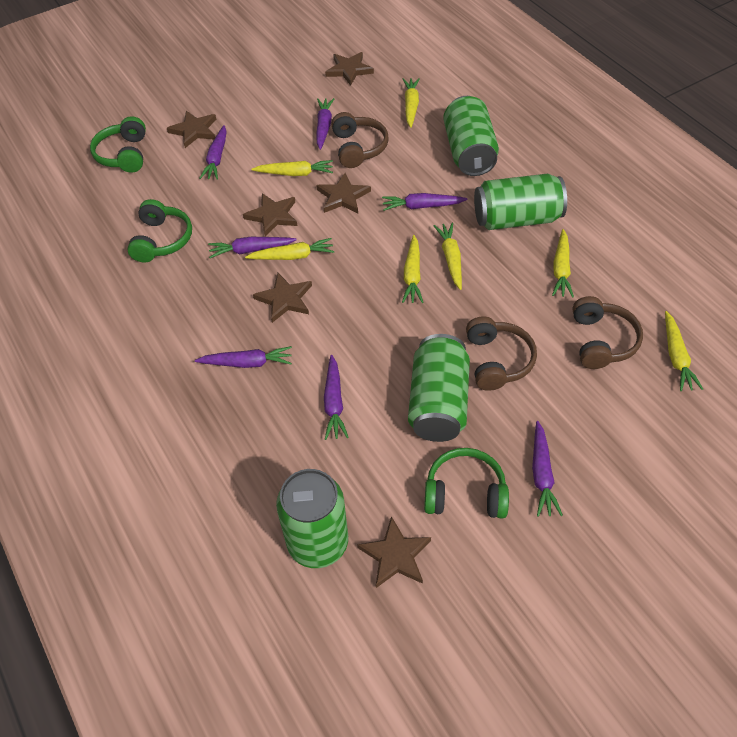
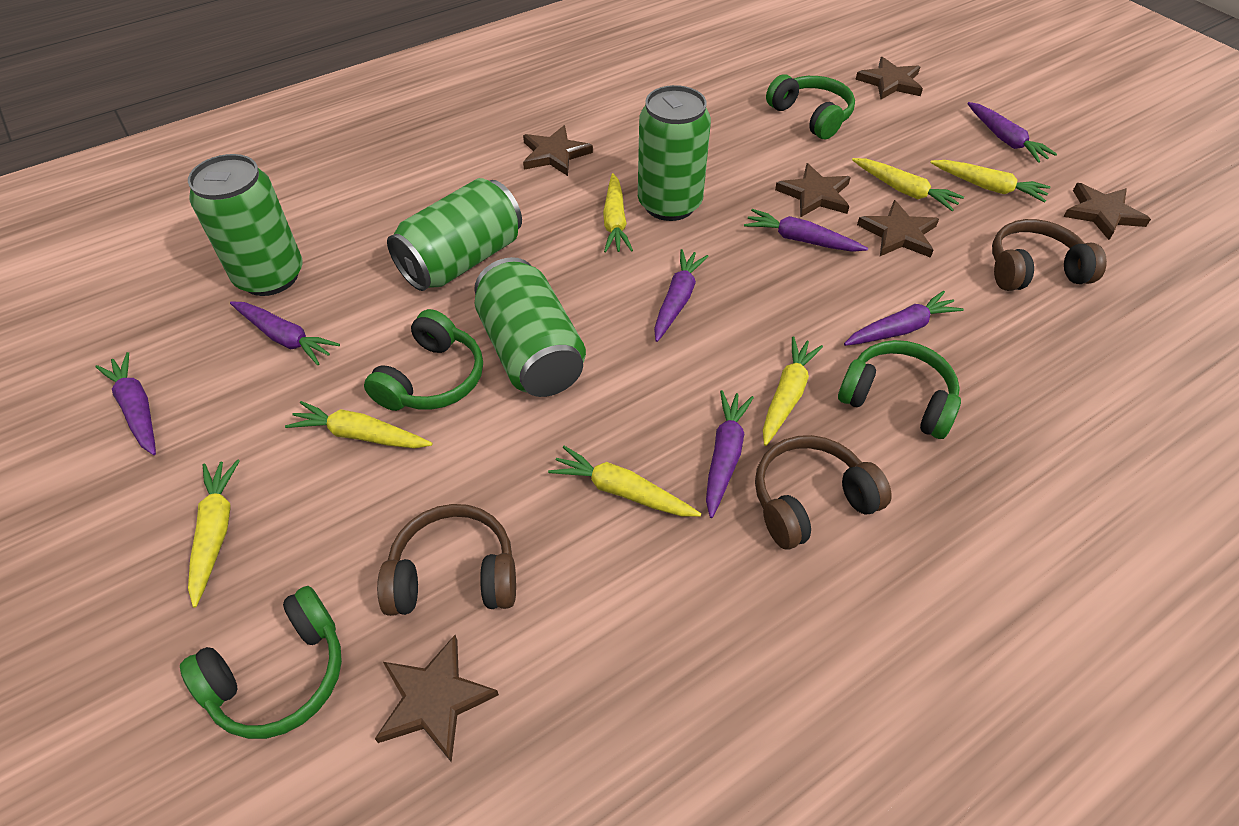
green headphones: [90,116,146,173] [127,199,192,262] [424,448,509,518] = 3 -> [180,586,342,739] [364,309,483,411] [766,74,855,139] [838,340,961,439] = 4

